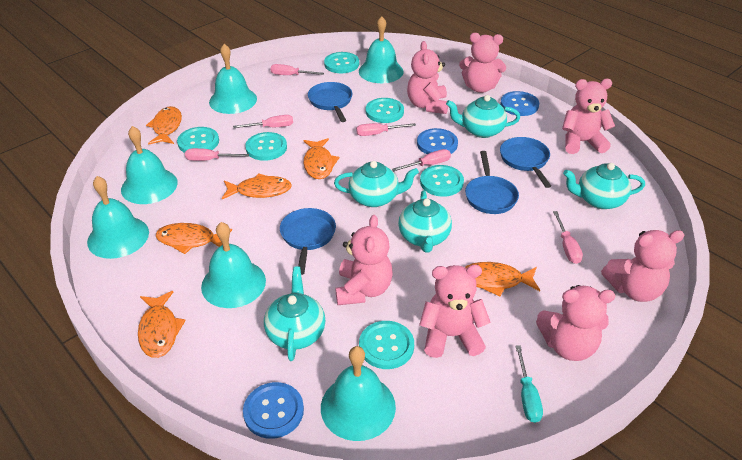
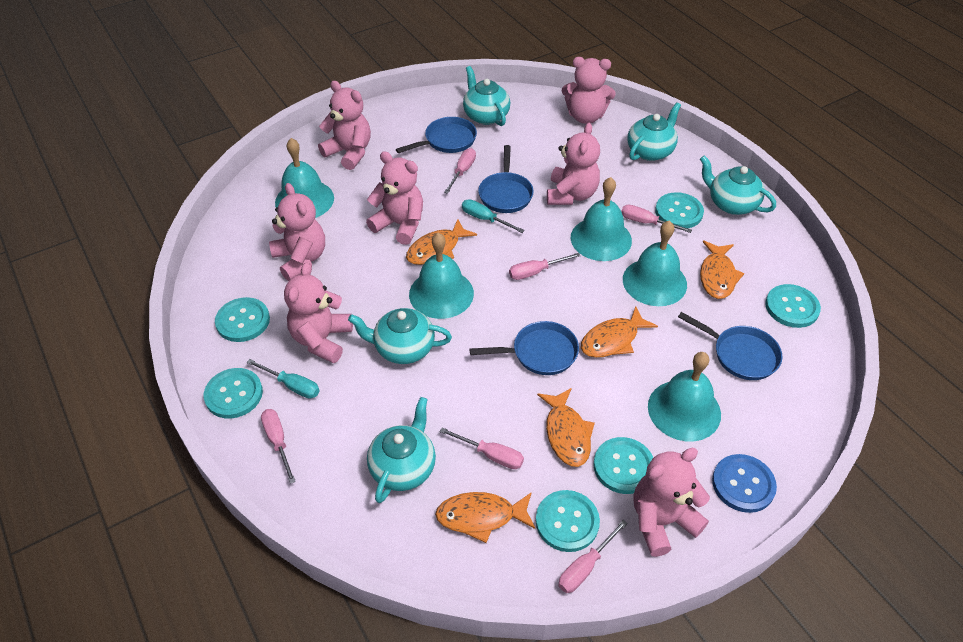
blue button: [243,382,304,439] [417,128,458,154] [500,91,539,116] = 3 -> [712,454,777,513] = 1
orange fish: [138,291,186,358] [146,106,182,145] [156,223,232,254] [222,173,292,199] [303,138,339,179] [465,262,540,297] = 6 -> [406,219,477,265] [435,492,535,543] [537,388,595,467] [581,306,658,358] [700,241,744,299] = 5
turquoise bell: [87,176,149,259] [121,126,178,204] [201,222,266,308] [209,44,257,114] [321,346,396,441] [359,16,403,83] = 6 -> [275,138,334,218] [409,233,474,319] [571,177,632,261] [623,221,687,306] [648,352,721,441] = 5
turquoise screwdriver: [516,345,543,423] = 1 -> [247,359,320,399] [462,199,525,233] = 2

